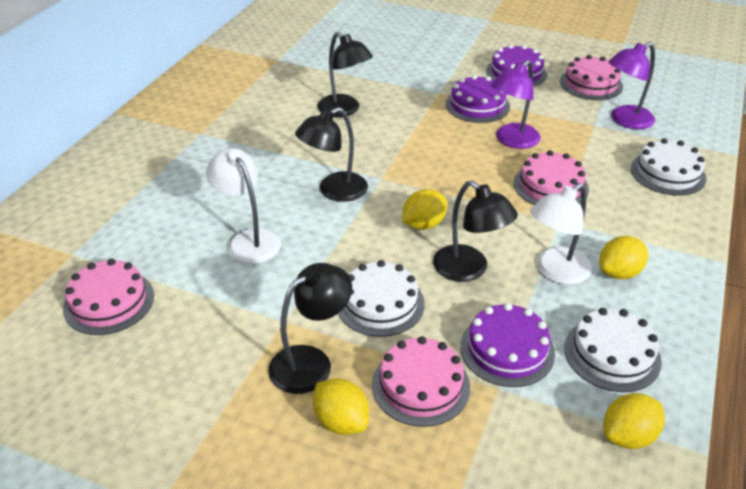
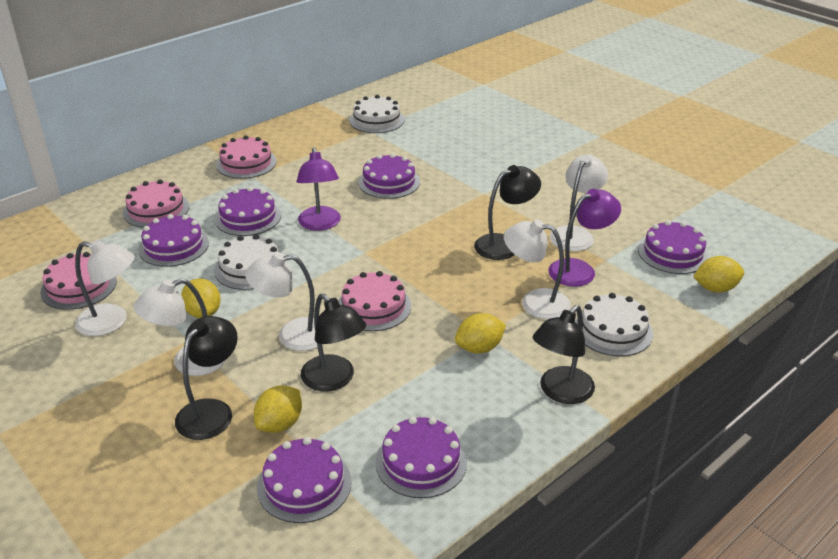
purple cake: [445,75,510,123] [460,303,555,387] [486,44,547,87] = 3 -> [138,214,209,267] [215,187,281,236] [257,437,352,523] [358,153,420,199] [375,417,467,498] [638,220,709,274] = 6
white lamp: [206,148,281,264] [530,183,592,285] = 2 -> [75,240,135,336] [134,278,226,376] [245,252,323,351] [504,220,571,319] [550,155,608,251] = 5

